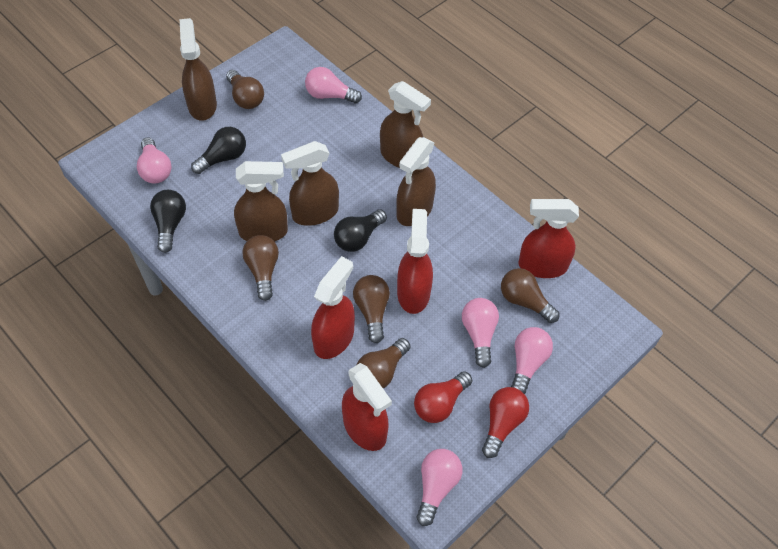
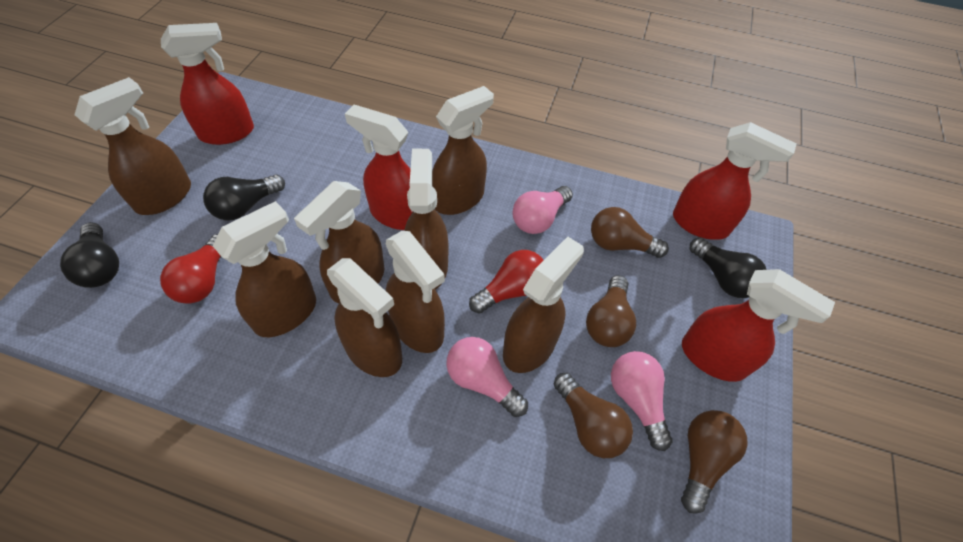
brown light bulb: [226,70,264,109] [243,235,279,301] [353,275,390,343] [357,338,411,388] [501,268,559,323] = 5 -> [554,372,633,458] [586,275,636,347] [591,207,669,258] [681,410,747,514] = 4
brown spray bottle: [180,18,217,121] [234,161,288,242] [281,141,339,226] [380,81,431,168] [396,137,436,226] = 5 -> [74,77,191,215] [213,201,316,337] [294,181,384,303] [327,258,402,377] [386,231,445,353] [404,149,449,290] [432,86,494,215] [503,237,584,373] = 8
pink light bulb: [137,137,172,183] [305,67,362,103] [417,449,462,526] [462,298,499,368] [511,327,553,394] = 5 -> [446,337,528,417] [513,186,573,234] [611,351,673,451] = 3

